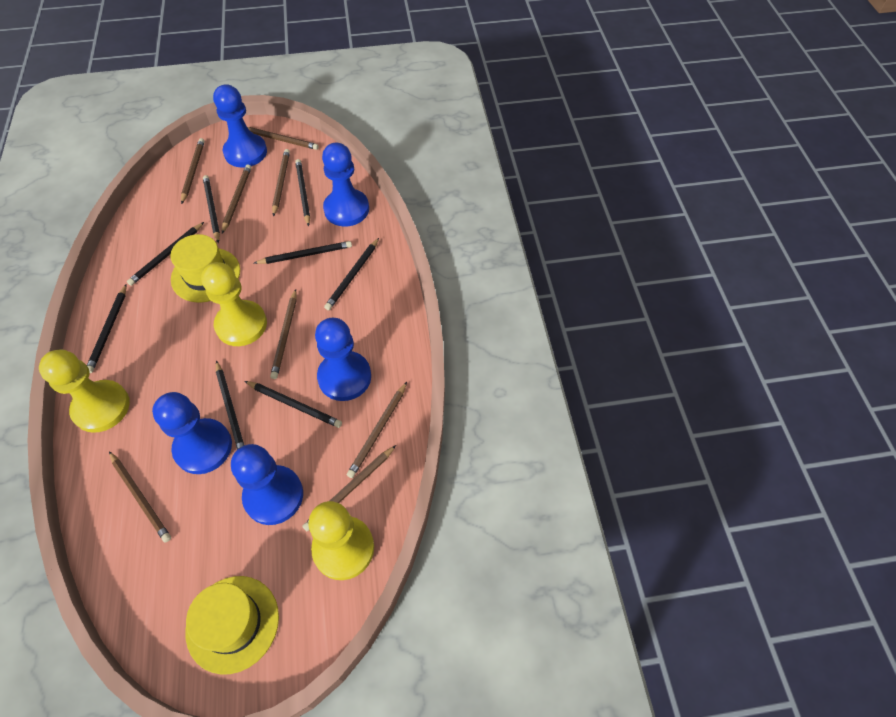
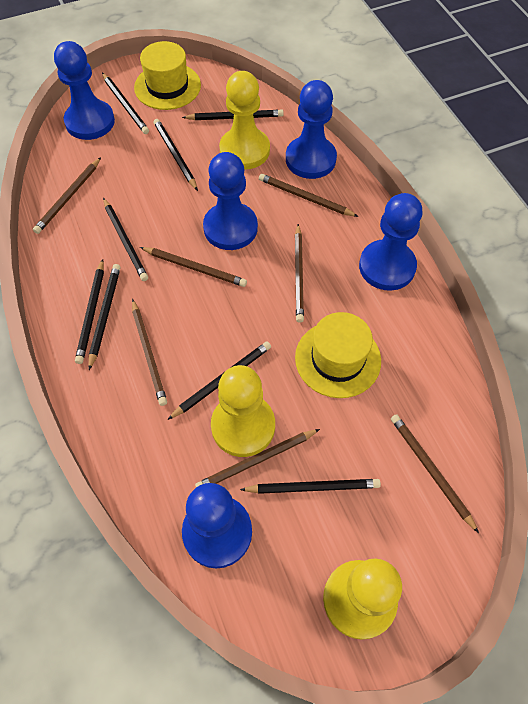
brown pencil: [109,451,171,543] [181,138,205,204] [222,165,251,234] [247,127,319,150] [270,289,297,379] [272,149,290,217] [302,445,396,531] [347,382,407,478] = 8 -> [33,157,101,234] [132,299,167,406] [140,247,247,287] [195,429,320,487] [259,174,358,217] [295,224,304,323] [391,414,479,533] = 7

